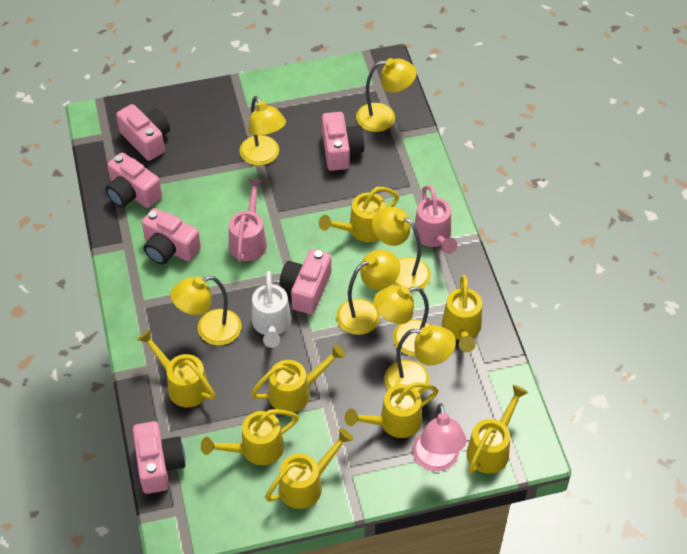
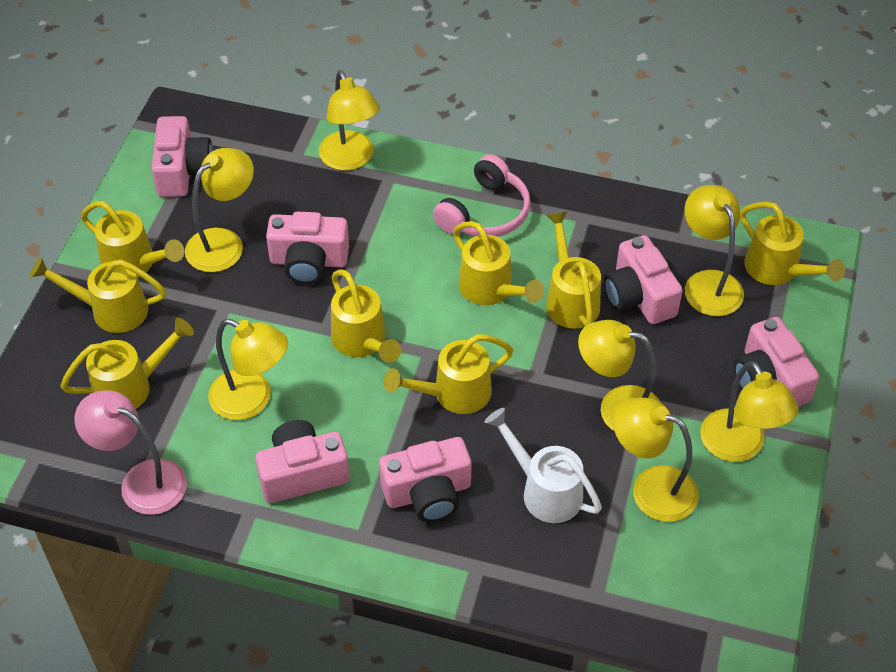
pink headphones: none = 0 -> [433,154,531,237] = 1
pink watering can: [229,178,267,262] [413,185,457,254] = 2 -> none = 0

